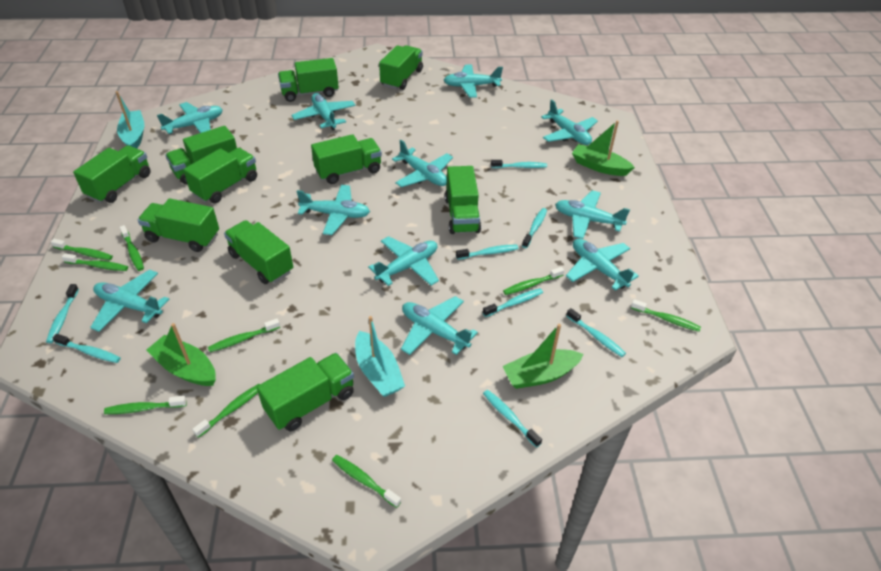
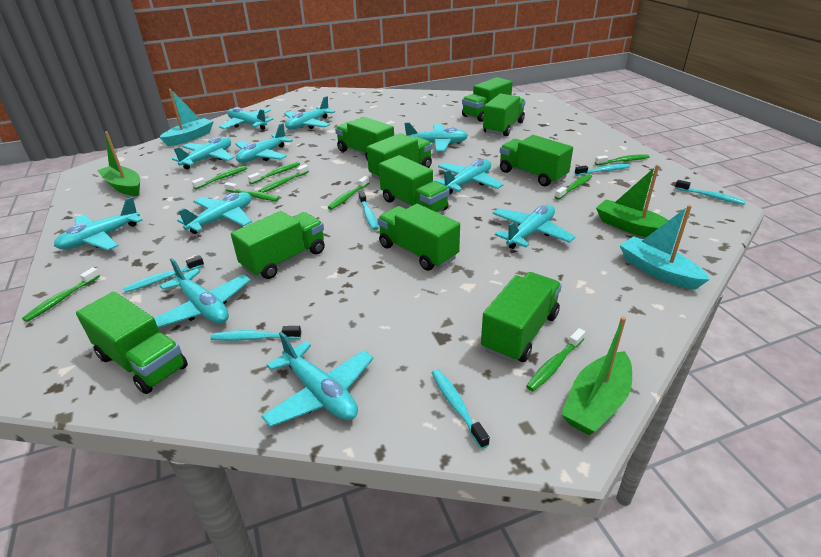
turquoise toothbrush: [46,284,79,343] [52,334,121,363] [456,244,518,260] [483,288,543,317] [483,390,542,448] [491,160,547,168] [522,208,547,248] [566,308,626,357] = 8 -> [123,256,204,293] [211,326,301,341] [358,191,378,230] [432,369,490,449] [575,164,630,176] [675,180,746,205] = 6

